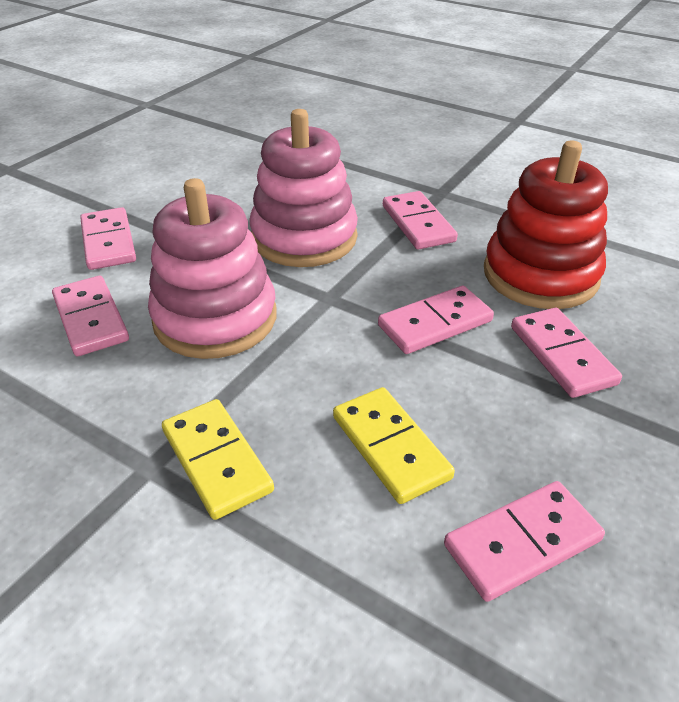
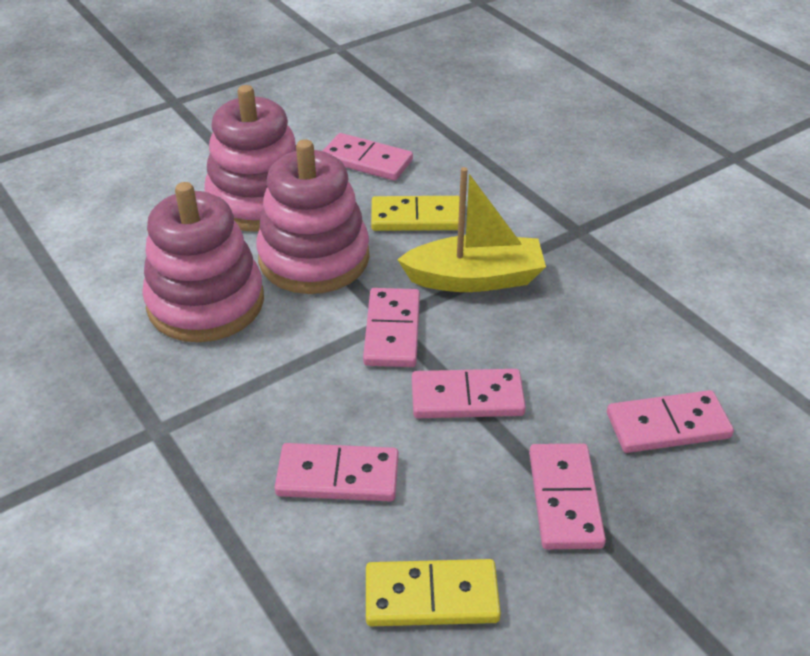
pink stacking toy: [148,178,277,359] [249,109,358,267] = 2 -> [142,182,264,342] [204,85,296,232] [256,139,370,294] = 3
red stacking toy: [484,141,608,309] = 1 -> none = 0
yellow boat: none = 0 -> [397,167,546,292] = 1

